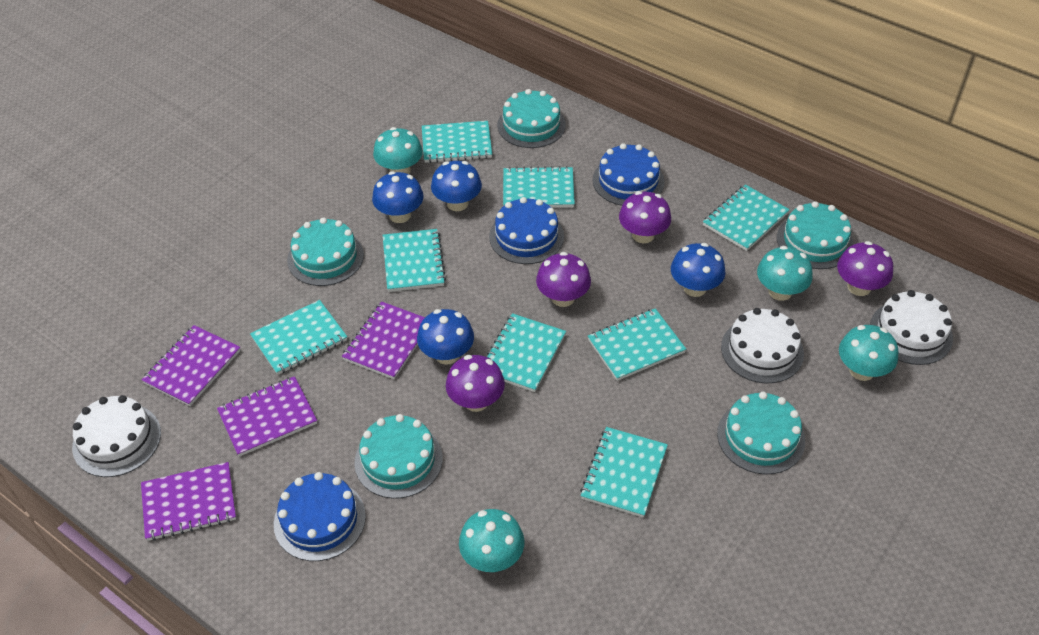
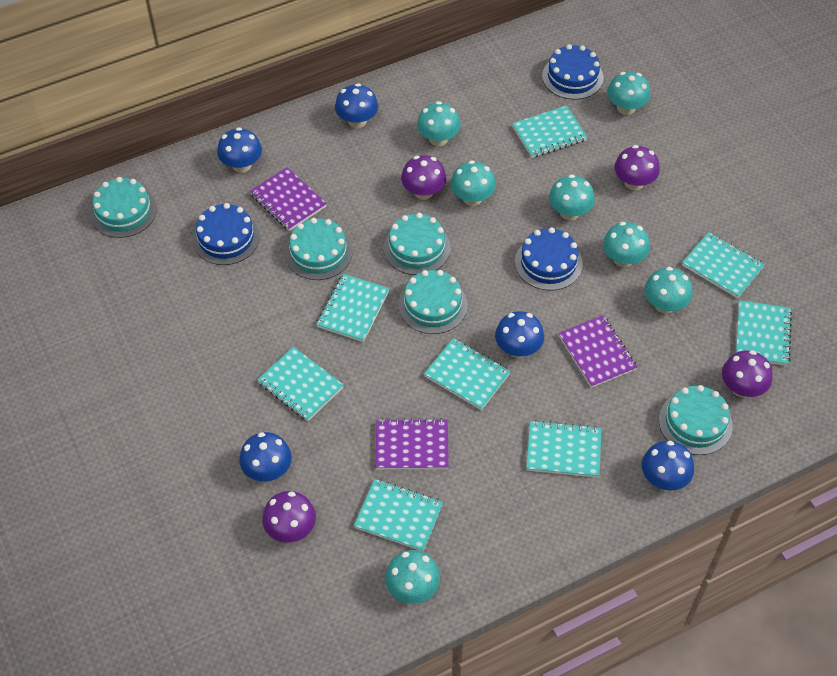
blue mushroom: [372,171,424,223] [417,309,474,365] [431,161,482,211] [671,243,725,297] = 4 -> [217,127,262,173] [239,432,292,482] [335,83,378,128] [495,311,544,358] [642,441,694,490] = 5
purple notebook: [141,462,236,541] [142,325,241,406] [217,376,317,457] [342,302,425,379] = 4 -> [250,167,327,231] [376,418,449,469] [559,315,637,388] = 3
turquoise mushroom: [373,127,423,174] [459,509,525,572] [757,246,813,301] [839,325,899,381] = 4 -> [385,550,440,604] [417,101,461,146] [451,160,496,206] [549,174,595,220] [603,222,650,267] [607,72,651,115] [644,267,693,314] = 7
white cake: [72,395,161,477] [721,308,804,383] [870,290,953,365] = 3 -> none = 0

